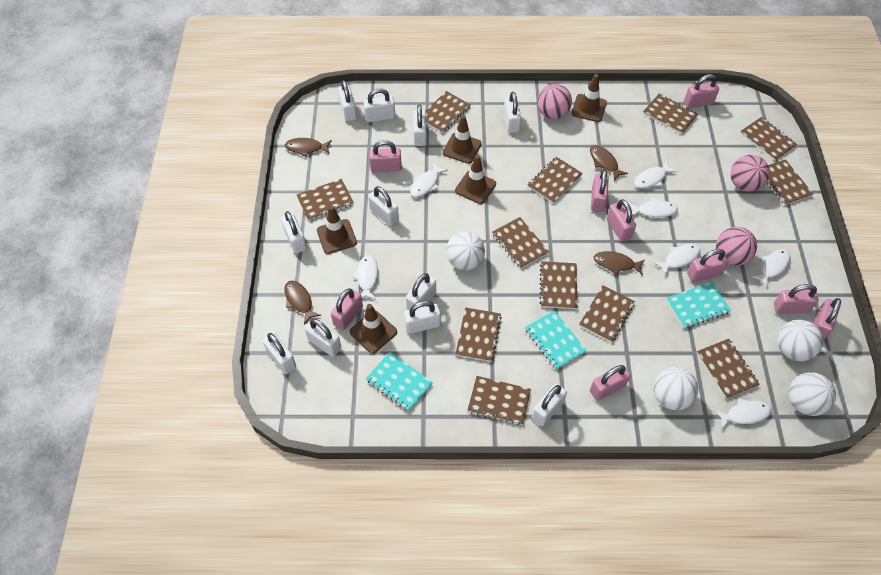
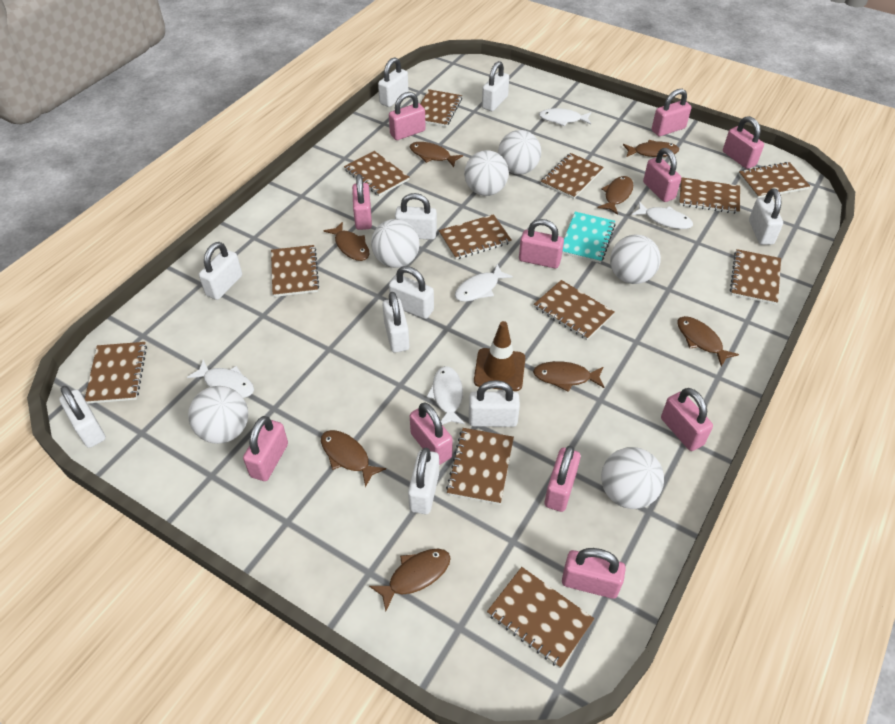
brown fish: [285,138,332,157] [285,281,321,324] [590,145,628,181] [594,251,645,275] = 4 -> [321,430,386,487] [324,222,370,261] [369,549,451,611] [410,142,463,167] [533,361,604,392] [597,176,633,215] [623,140,679,157] [677,316,739,367] = 8
brown traffic cone: [317,205,357,254] [350,304,397,354] [443,115,481,164] [455,155,496,204] [571,74,607,122] = 5 -> [474,321,525,391] = 1
pink ball: [537,84,572,119] [716,227,757,266] [730,155,770,192] = 3 -> none = 0
pink padlock: [331,289,363,330] [369,140,402,172] [590,365,630,401] [591,170,609,212] [606,199,636,242] [684,74,719,109] [687,249,728,282] [774,284,819,314] [813,298,841,340] = 9 -> [243,416,288,481] [352,174,372,230] [389,92,426,140] [410,402,452,465] [519,219,564,268] [545,446,581,512] [562,548,626,599] [643,148,681,202] [652,89,691,136] [661,388,713,451] [723,116,764,169] = 11
turquoise notebook: [366,352,433,411] [525,310,587,370] [666,282,731,329] = 3 -> [562,212,616,263] = 1
white ball: [446,231,485,270] [653,367,698,410] [777,320,823,361] [788,372,836,416] = 4 -> [188,386,248,444] [371,219,420,268] [464,150,509,196] [498,130,541,175] [601,447,664,509] [610,235,661,284] = 6
white fish: [352,255,378,299] [410,163,448,197] [629,198,678,218] [634,161,678,188] [654,244,700,276] [714,398,772,429] [752,249,791,288] = 7 -> [187,360,254,398] [427,366,465,425] [455,264,513,302] [539,108,591,126] [632,202,693,229] = 5
white padlock: [263,333,296,374] [281,211,307,253] [304,318,341,357] [338,80,357,121] [364,88,395,122] [368,186,399,226] [404,301,441,334] [406,273,436,310] [413,105,427,146] [503,92,521,133] [532,384,567,426] = 11 -> [59,386,106,448] [199,242,242,300] [378,57,409,107] [382,292,409,353] [389,266,434,319] [395,193,437,240] [408,448,439,514] [469,380,520,427] [482,61,509,111] [749,188,783,245] = 10

